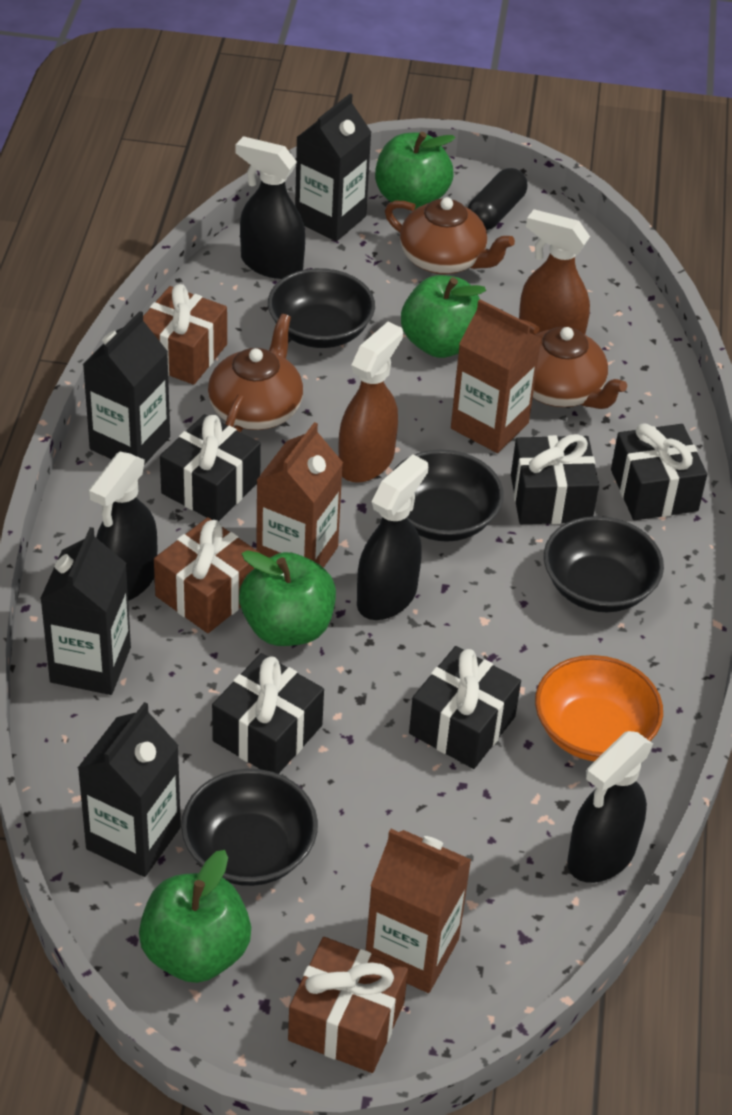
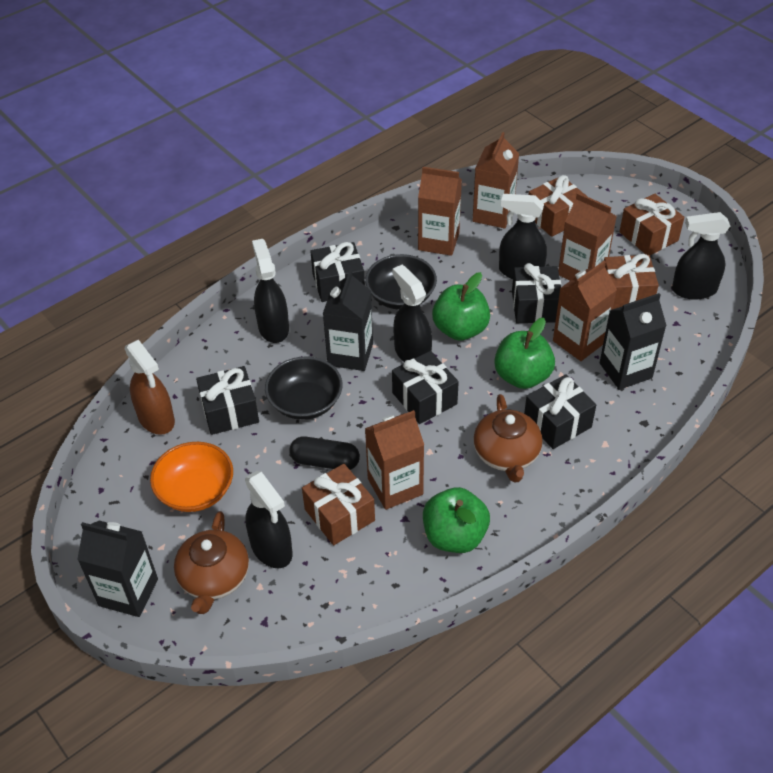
black bowl: [181,769,318,886] [268,268,375,348] [392,450,504,542] [544,516,664,612] = 4 -> [265,356,343,420] [365,254,437,310] = 2
black carton: [40,527,131,695] [78,702,181,877] [83,311,170,465] [295,94,372,241] = 4 -> [77,521,158,617] [323,270,373,371] [600,293,666,390] = 3
black spray bottle: [89,452,157,601] [236,136,305,279] [357,454,428,620] [567,731,653,883] = 4 -> [245,471,292,568] [252,239,289,343] [392,265,432,362] [499,194,547,279] [672,212,730,300] = 5
brown carton: [256,422,343,568] [366,829,471,993] [451,299,542,453] = 3 -> [365,410,424,510] [418,167,462,256] [472,132,519,229] [553,261,617,361] [558,193,617,281] = 5
brown gift: [143,284,227,385] [154,517,260,633] [288,937,408,1073] = 3 -> [302,464,375,545] [529,175,588,237] [604,254,659,309] [619,194,684,255] = 4
brown spray bottle: [339,322,403,483] [519,209,590,335] = 2 -> [125,340,175,435] = 1
brown teapot: [208,314,303,432] [385,197,515,274] [521,319,627,409] = 3 -> [174,511,249,614] [473,394,542,483] = 2
green apple: [139,850,251,983] [239,550,336,646] [375,132,455,209] [401,275,486,358] = 4 -> [423,487,490,553] [432,272,490,341] [494,318,555,389] = 3

